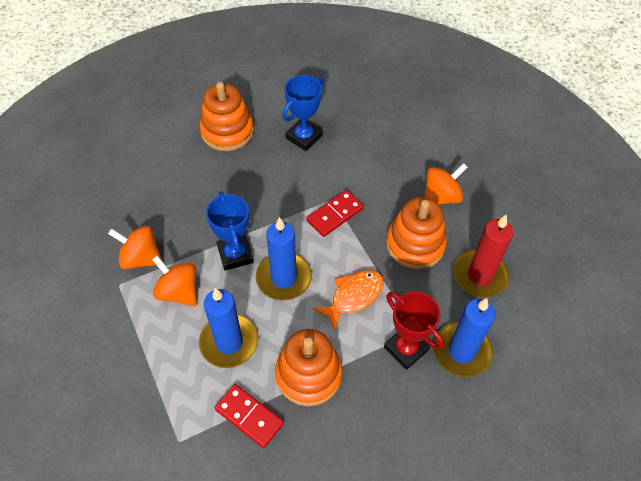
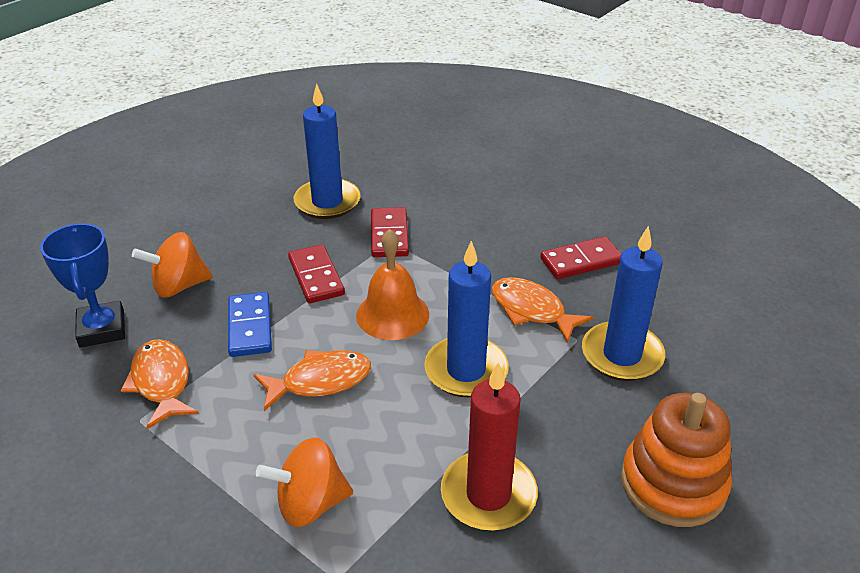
blue domino: none = 0 -> [228,292,272,357] = 1
blue trophy: [206,191,254,271] [282,75,324,151] = 2 -> [40,223,125,348] = 1
orange bell: none = 0 -> [356,229,429,340] = 1
orange fish: [313,270,383,331] = 1 -> [121,339,199,429] [253,350,371,411] [492,277,594,343] = 3
orange spinning top: [108,226,162,269] [152,255,196,306] [424,163,468,204] = 3 -> [132,232,213,298] [256,437,353,527] = 2
orange stacking toy: [199,82,254,151] [275,329,342,406] [386,197,447,270] = 3 -> [621,393,732,527] = 1
red domino: [214,384,284,448] [306,190,364,237] = 2 -> [288,244,345,303] [371,207,409,257] [540,236,621,279] = 3
red trophy: [384,291,444,370] = 1 -> none = 0

